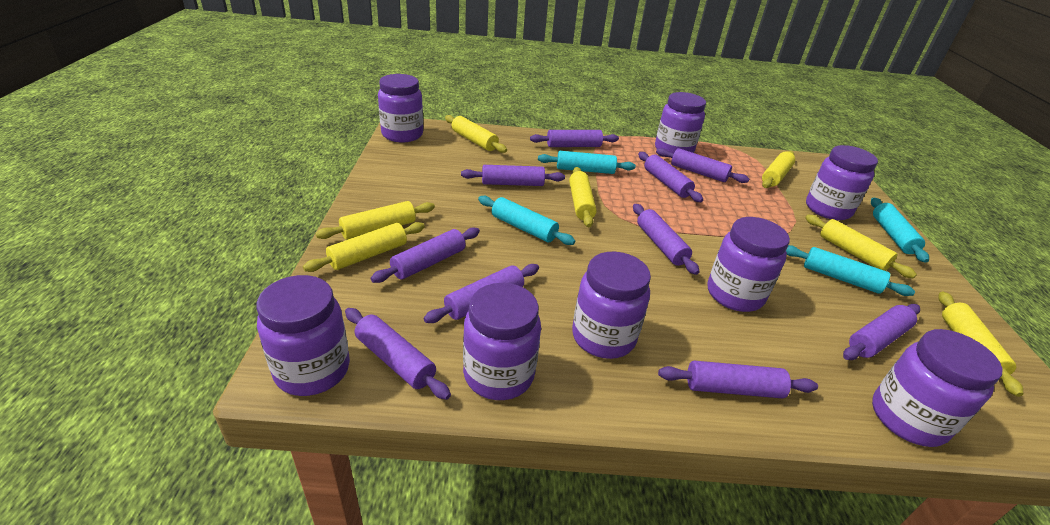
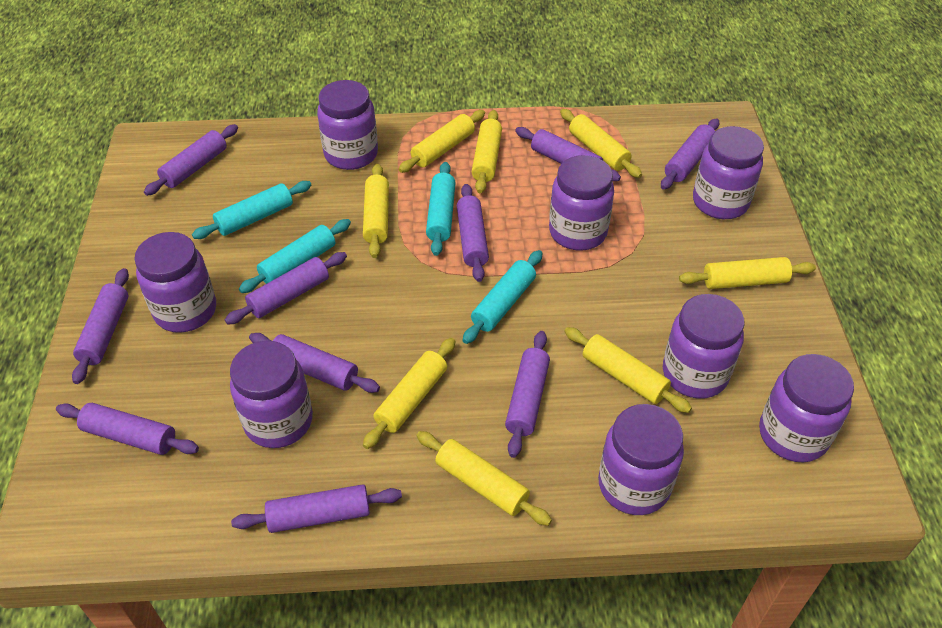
yellow rolling pin: [303,222,425,272] [316,201,435,240] [445,115,507,153] [569,167,597,227] [762,151,795,188] [805,215,917,278] [938,292,1023,397] = 7 -> [363,164,389,258] [363,338,456,449] [399,110,485,173] [417,431,552,526] [472,110,502,193] [560,109,642,178] [564,327,692,413] [679,257,816,289] = 8

